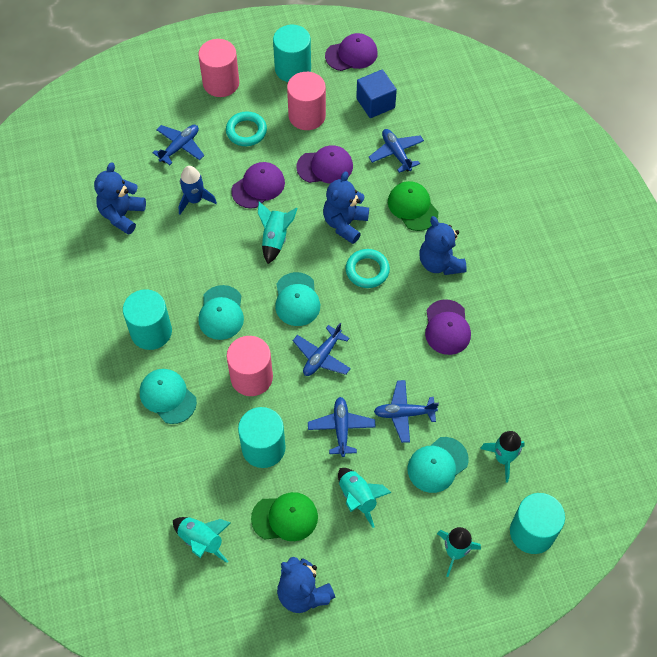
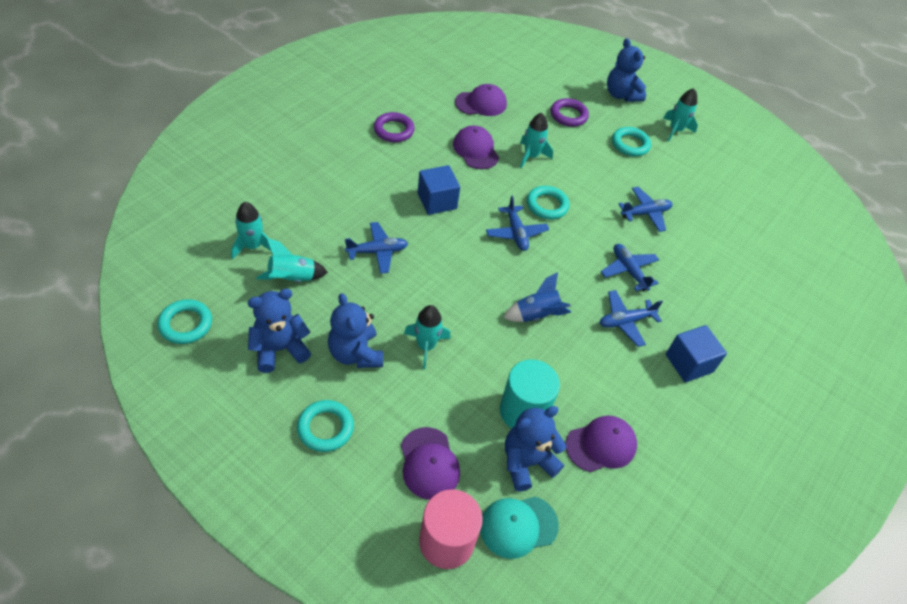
blue cube: [356,70,397,118] = 1 -> [418,165,460,215] [666,325,727,382] = 2
green cap: [251,492,318,541] [388,181,438,231] = 2 -> none = 0
pink cylinder: [198,39,239,97] [227,336,273,396] [287,72,326,130] = 3 -> [419,489,483,569] = 1
purple ring: none = 0 -> [374,112,415,142] [551,98,589,127] = 2
turquoise cap: [140,369,197,424] [198,285,244,340] [275,272,320,326] [407,437,469,493] = 4 -> [480,497,559,559] = 1
turquoise cylinder: [123,289,172,350] [238,407,286,468] [273,25,311,82] [510,493,565,554] = 4 -> [500,359,560,429] = 1
turquoise ring: [226,112,267,146] [346,249,390,288] = 2 -> [158,299,212,344] [297,400,354,452] [527,186,570,220] [612,127,651,156] = 4

